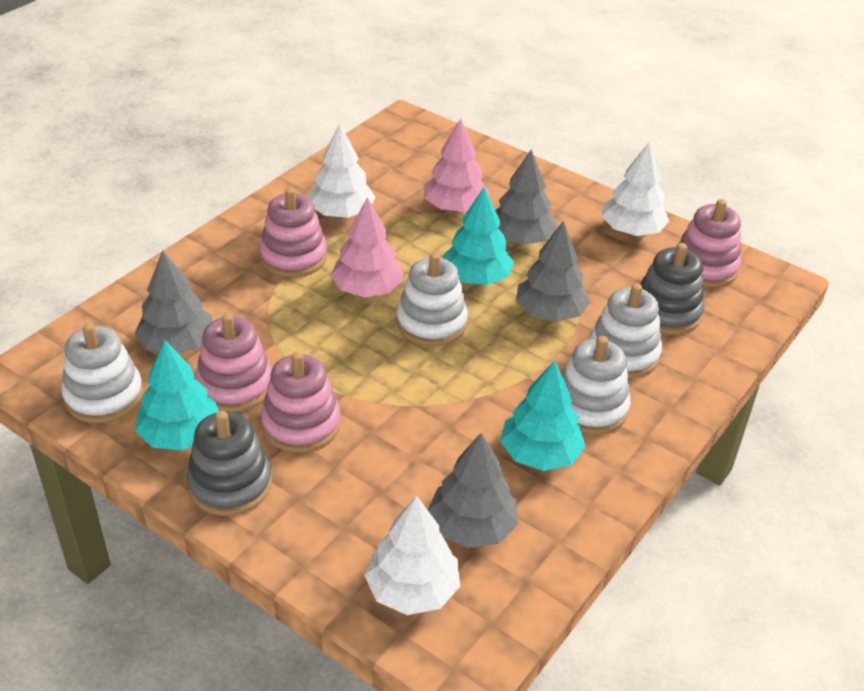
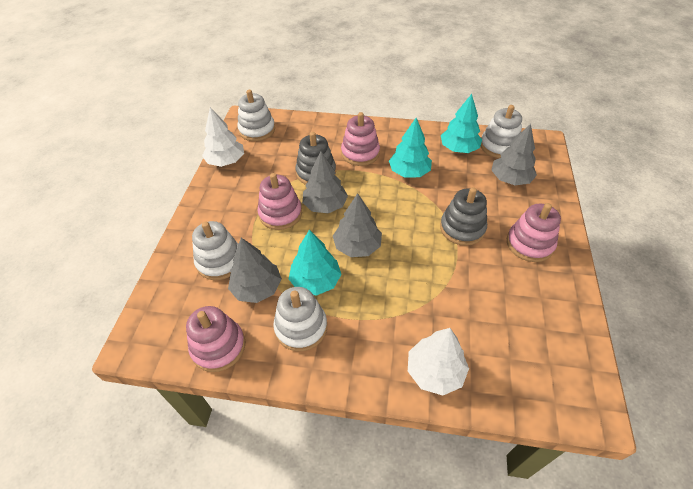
pink tree: [330,197,404,297] [424,119,490,212] = 2 -> none = 0
white tree: [309,124,376,218] [364,495,460,615] [601,142,669,236] = 3 -> [202,107,244,167] [408,328,469,396] = 2

